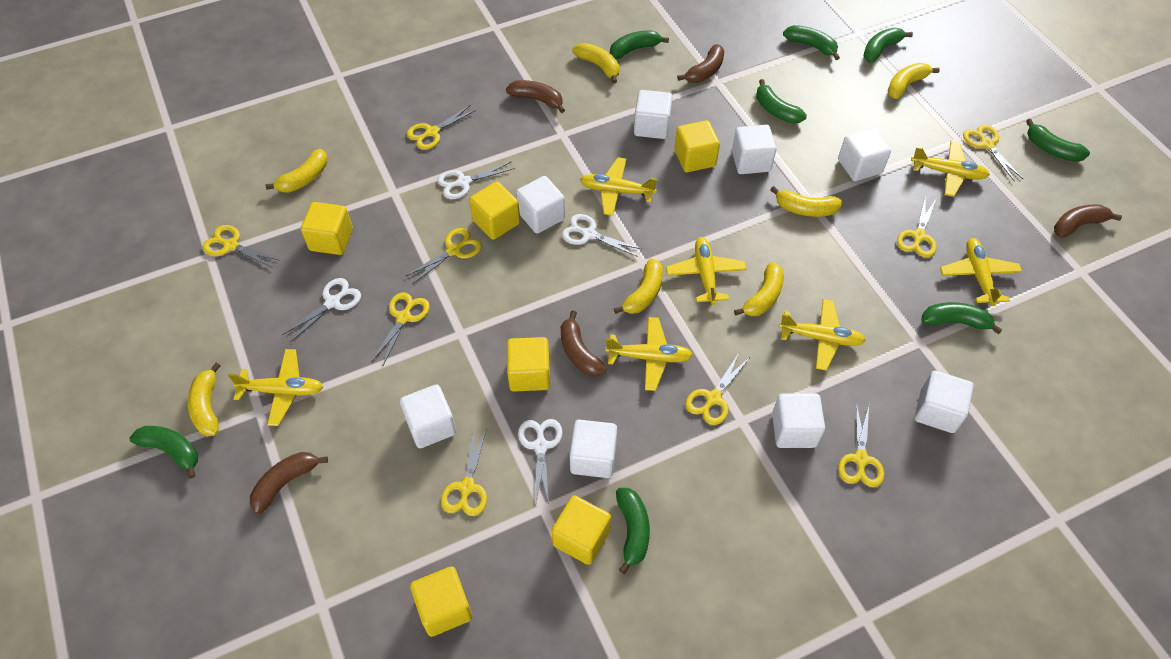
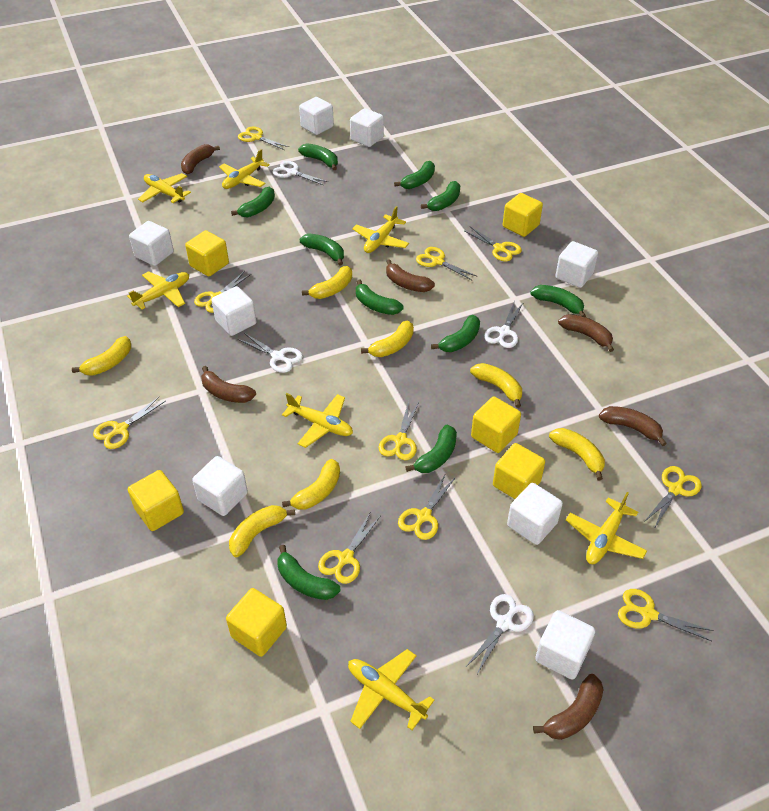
brown banana: [250,452,328,514] [506,80,565,113] [561,310,606,377] [677,44,724,83] [1054,205,1122,238] = 5 -> [181,144,220,174] [201,366,256,403] [386,259,435,292] [533,674,604,740] [558,314,614,352] [599,406,667,446] = 6
green banana: [129,426,198,479] [610,30,669,59] [616,488,650,574] [756,79,807,124] [783,25,840,60] [863,28,913,63] [921,302,1002,334] [1026,119,1090,162] = 8 -> [231,187,275,217] [278,545,341,600] [298,143,338,170] [300,233,344,266] [356,279,404,315] [394,161,435,189] [405,425,457,473] [421,181,460,211] [431,315,480,352] [530,285,586,317] = 10
yellow scissors: [202,225,279,268] [372,292,430,365] [405,228,482,284] [407,105,476,150] [441,429,487,516] [685,353,750,425] [838,403,884,487] [897,195,937,257] [963,125,1023,181] = 9 -> [93,397,166,449] [194,271,251,313] [238,127,289,150] [318,513,380,584] [378,401,419,460] [398,473,456,540] [416,247,478,281] [464,226,522,261] [618,589,714,641] [644,466,702,529] = 10

